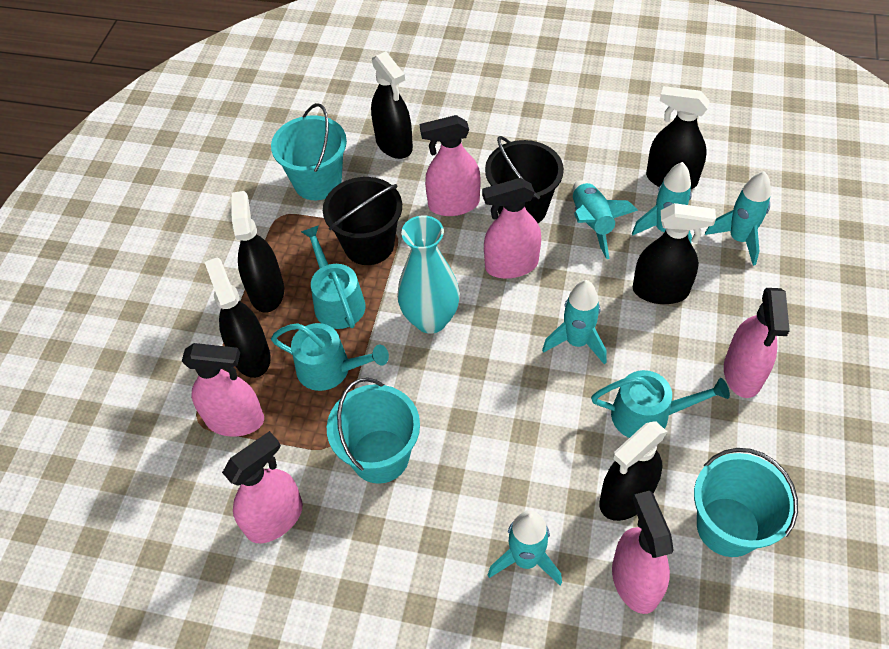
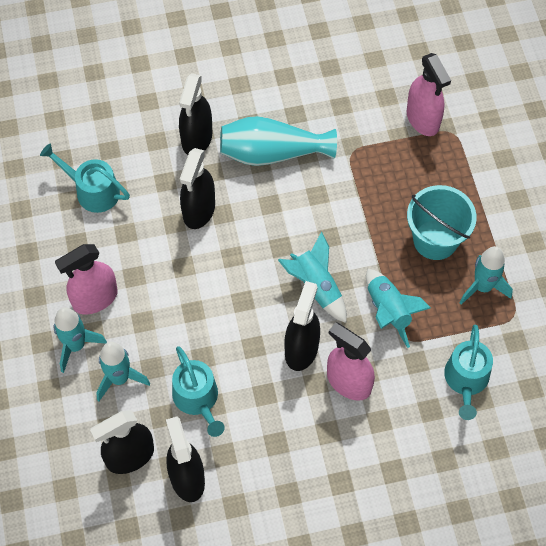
black bucket: [323,177,402,265] [485,136,564,223] = 2 -> none = 0
black spray bottle: [205,257,271,378] [231,191,284,313] [371,51,413,159] [599,421,667,521] [633,203,716,304] [646,86,710,189] = 6 -> [90,410,154,474] [166,417,205,502] [179,73,212,155] [180,148,215,229] [284,281,320,371] = 5
pink spray bottle: [182,343,264,436] [222,431,303,543] [420,115,480,216] [482,178,541,279] [612,491,674,614] [724,288,790,398] = 6 -> [55,244,118,315] [327,322,375,401] [407,53,451,136] = 3
turquoise bucket: [271,103,347,200] [327,378,420,484] [694,448,798,557] = 3 -> [407,185,477,260] = 1

